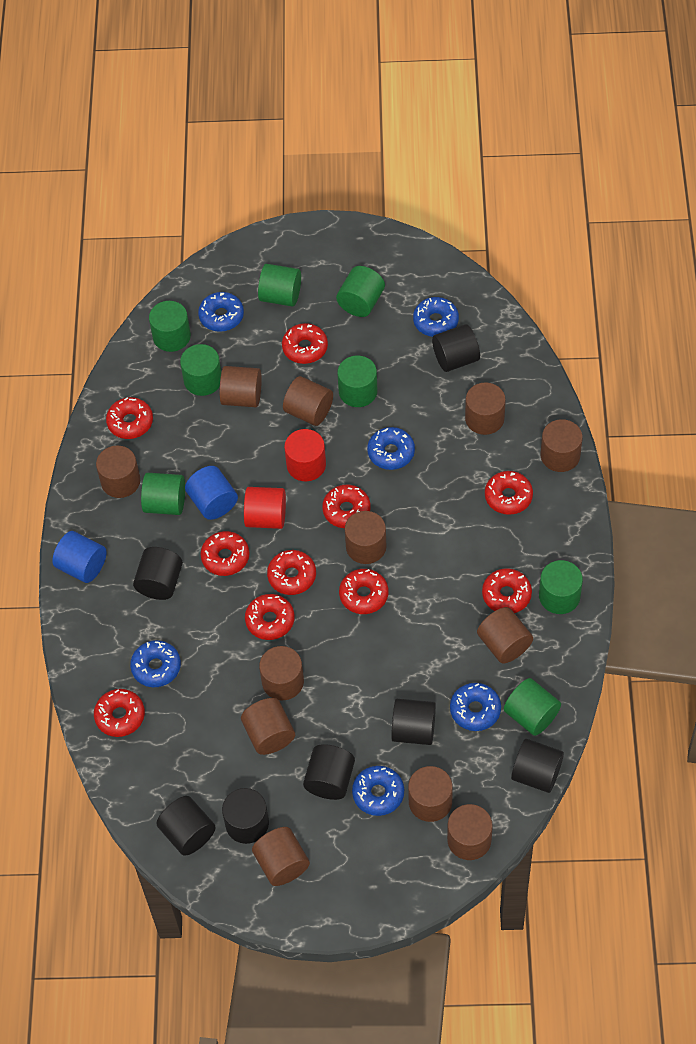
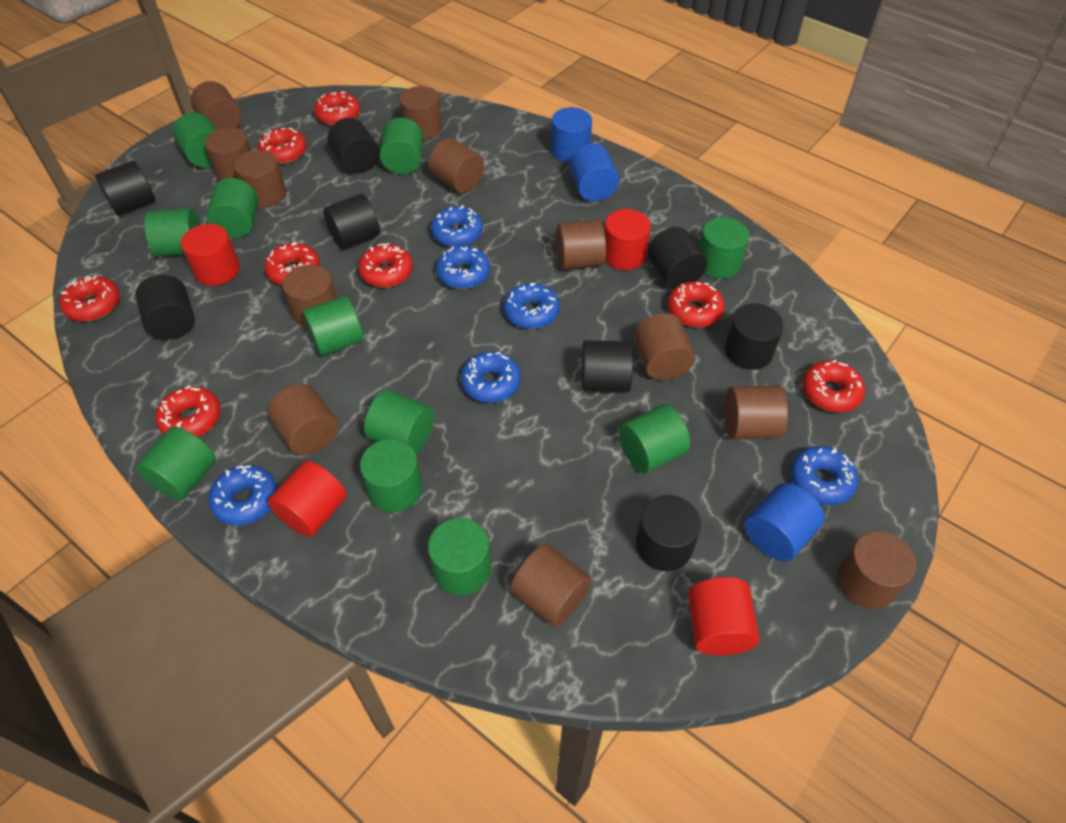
black cylinder: [133,547,183,600] [156,796,216,856] [222,788,269,844] [303,744,355,800] [391,699,436,745] [432,324,480,372] [511,739,564,793] = 7 -> [95,160,155,215] [135,275,195,340] [323,193,380,249] [327,118,379,174] [582,340,633,392] [636,495,701,571] [647,227,707,289] [725,303,784,370] = 8
blue cylinder: [52,531,106,583] [185,466,238,520] = 2 -> [551,107,592,163] [569,144,619,202] [744,483,824,561] = 3
green cylinder: [141,473,185,515] [149,301,191,352] [180,344,221,396] [258,264,301,307] [336,266,385,317] [337,356,377,407] [504,678,561,736] [539,560,583,614] = 8 -> [136,427,216,500] [144,208,200,257] [173,112,217,168] [206,178,258,238] [302,295,364,356] [360,439,422,512] [364,390,434,454] [380,118,423,174] [428,518,491,595] [618,404,690,473] [699,217,749,279] = 11
red cylinder: [244,487,286,529] [284,429,326,481] = 2 -> [181,224,240,286] [268,461,347,537] [604,209,651,270] [688,577,760,656] = 4
red donut: [94,689,145,737] [106,397,153,439] [200,531,250,576] [245,594,295,640] [267,550,316,595] [282,323,328,364] [322,485,371,528] [339,569,388,614] [482,568,532,613] [485,471,533,515] = 10 -> [59,275,120,321] [155,386,221,437] [258,128,307,164] [264,243,320,285] [314,91,360,125] [358,243,413,287] [668,281,725,327] [802,360,865,412] = 8

